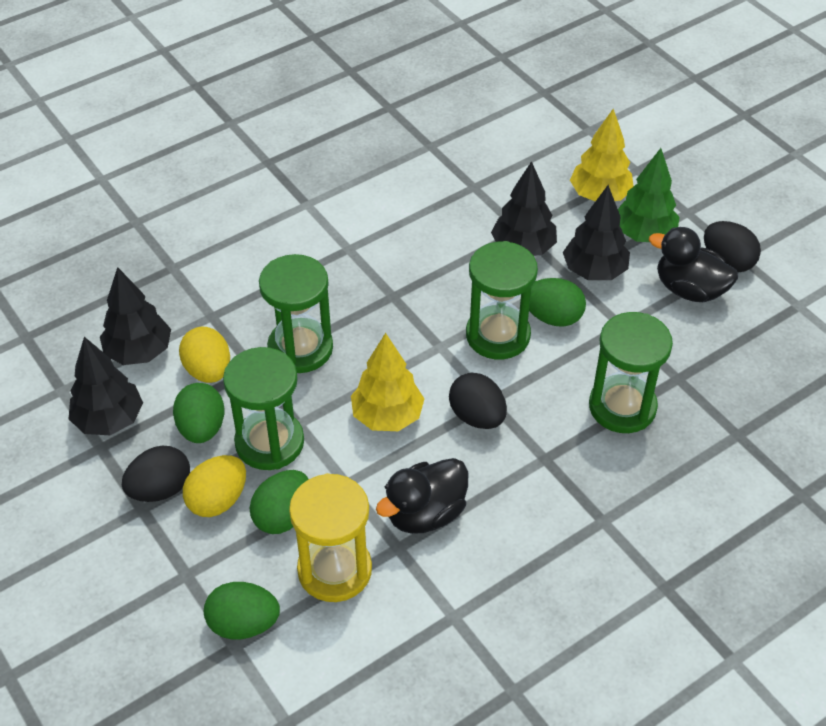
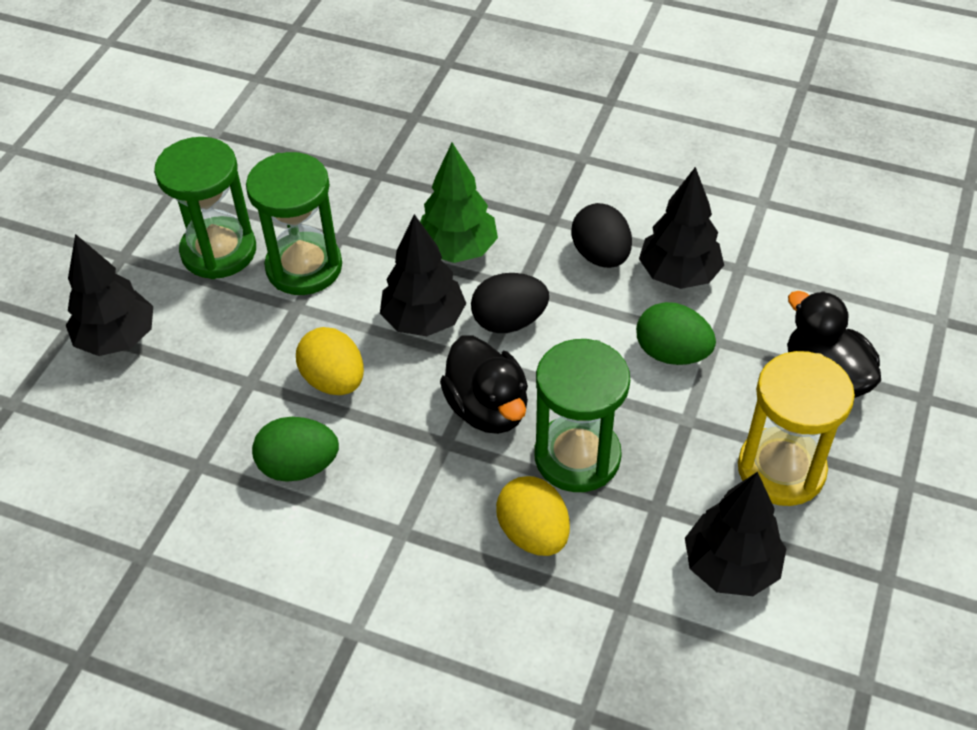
black egg: [122,446,190,502] [449,373,507,429] [704,221,761,272] = 3 -> [471,273,549,333] [571,203,632,268] = 2
green egg: [173,383,224,443] [204,582,280,639] [250,470,308,534] [529,278,586,327] = 4 -> [252,417,339,482] [636,302,716,365] = 2
green hourglass: [223,347,304,470] [259,254,333,373] [466,241,538,359] [589,312,673,433] = 4 -> [154,137,256,279] [246,152,342,295] [534,339,630,492] = 3
yellow tree: [351,333,425,431] [570,109,634,201] = 2 -> none = 0

